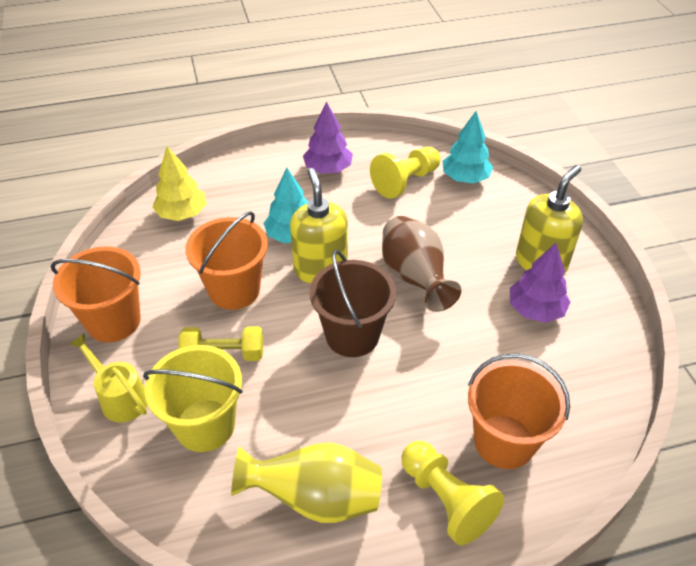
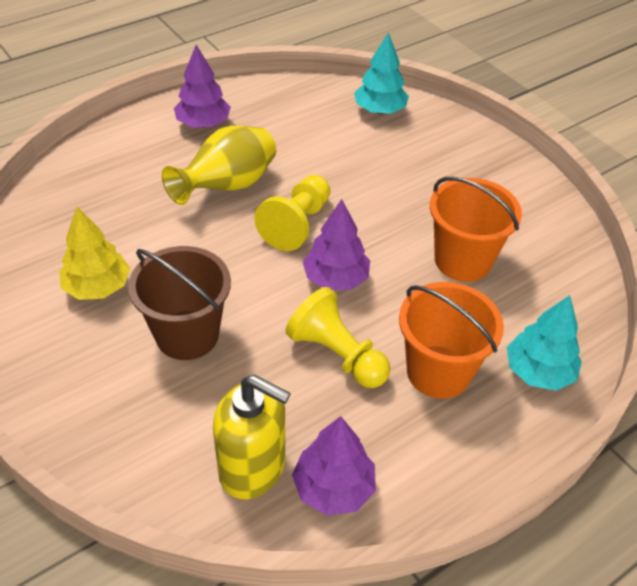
brown vase: [382,216,461,312] = 1 -> none = 0
orange bucket: [51,246,141,342] [185,211,268,310] [468,353,570,469] = 3 -> [399,282,504,399] [430,177,522,282] = 2
purple tree: [303,102,353,174] [510,243,570,323] = 2 -> [174,45,231,128] [292,416,376,516] [303,199,370,290] = 3
yellow bucket: [143,345,243,452] = 1 -> none = 0
yellow dumbbell: [178,326,263,361] = 1 -> none = 0
yellow soap dispenser: [290,168,348,283] [516,165,583,274] = 2 -> [213,375,291,500] = 1
yellow watering can: [70,334,148,422] = 1 -> none = 0

